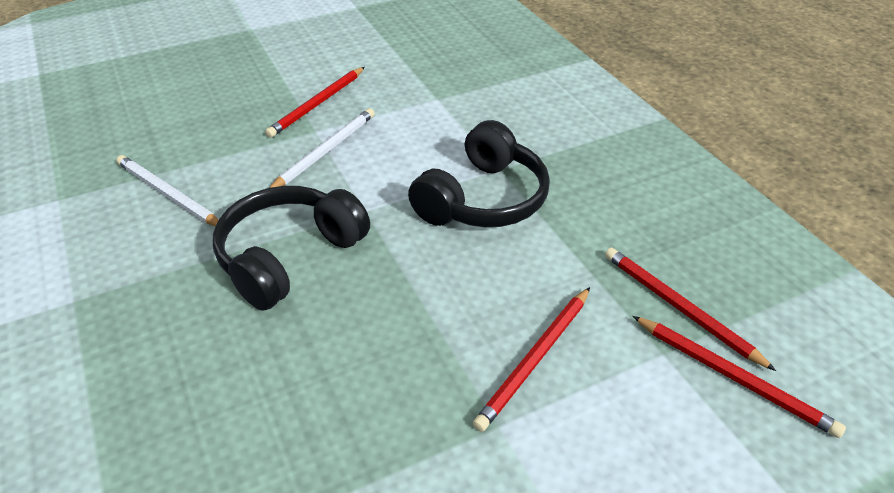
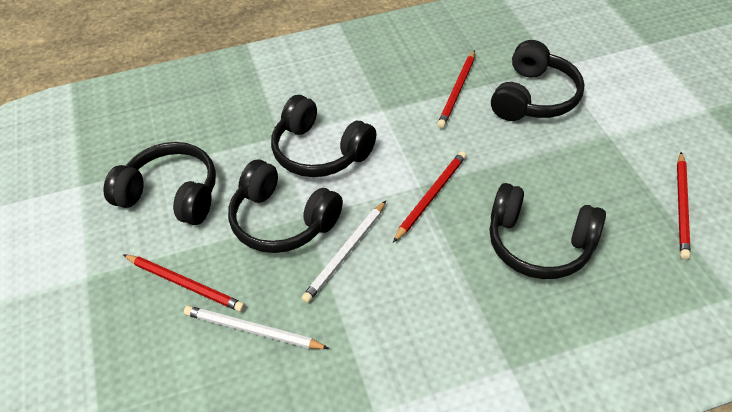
black headphones: [213,186,370,310] [408,120,550,227] = 2 -> [103,142,216,225] [228,160,343,253] [271,95,377,177] [489,183,606,279] [491,40,585,121] = 5

